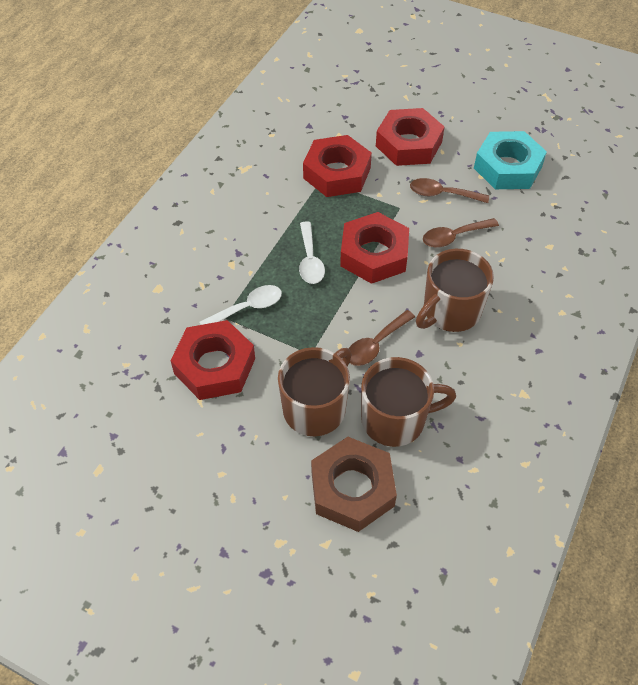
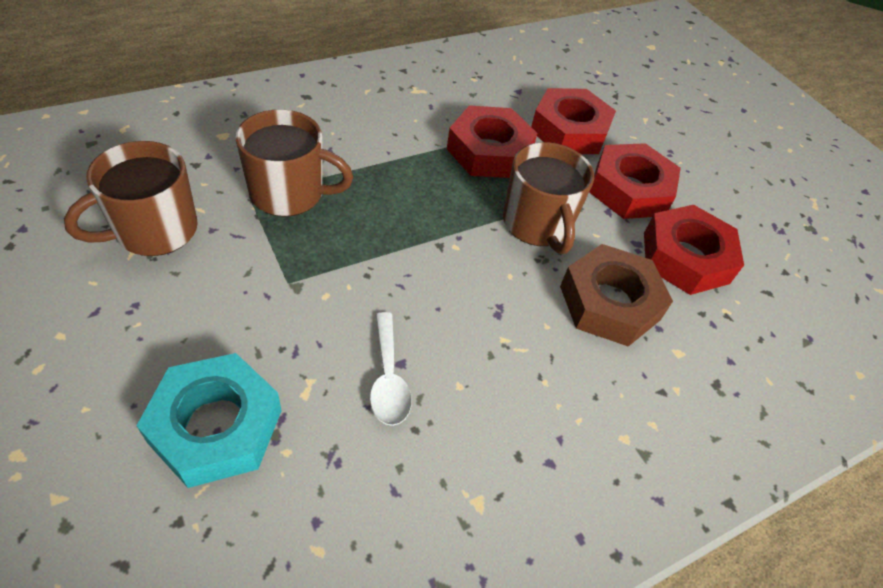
brown spoon: [349,310,415,366] [410,178,489,203] [423,218,499,248] = 3 -> none = 0
white spoon: [199,285,282,325] [299,222,325,284] = 2 -> [370,312,412,426] = 1

